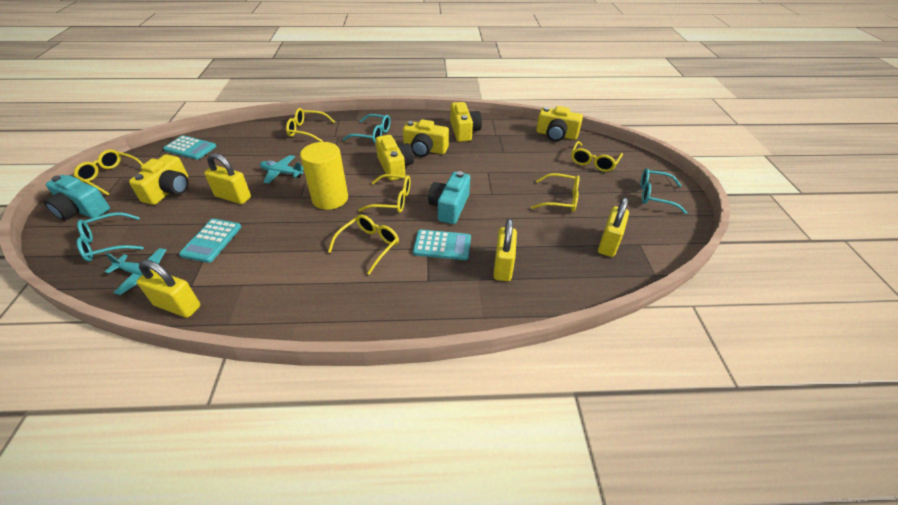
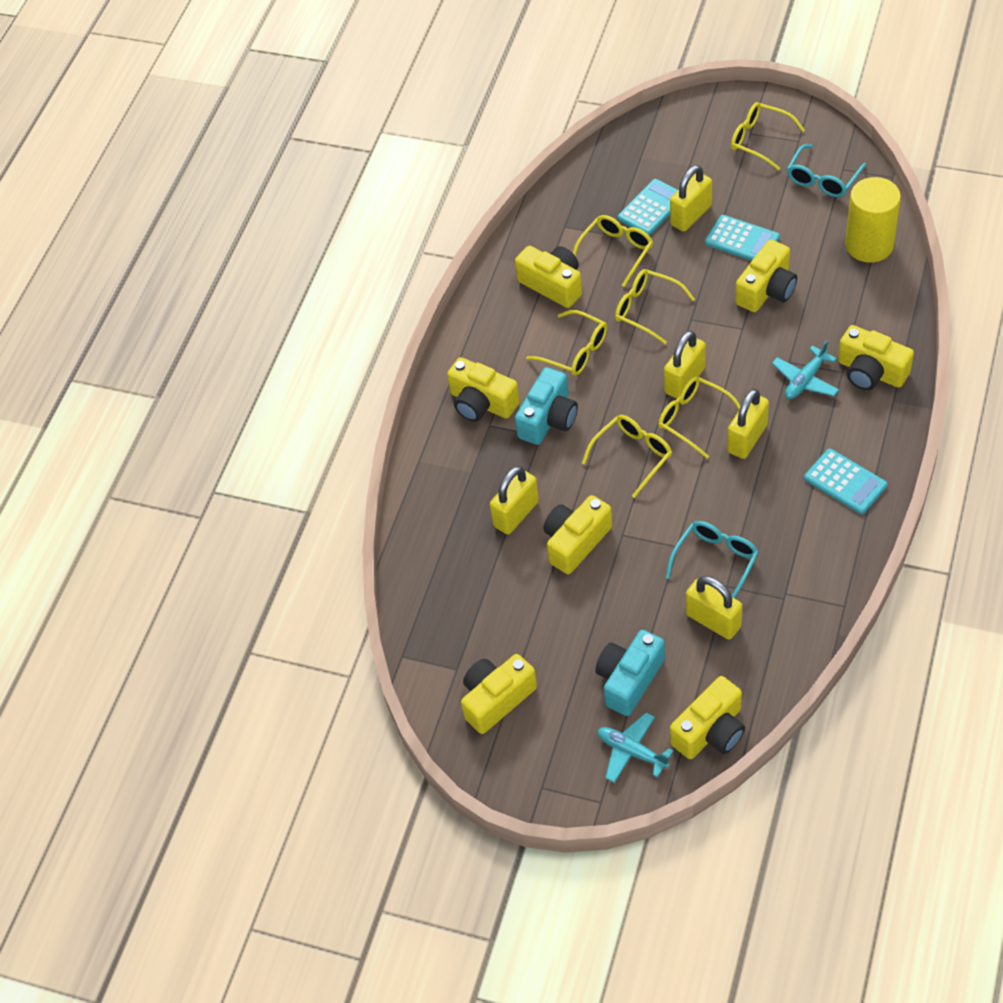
turquoise glasses: [77,212,144,261] [343,114,390,144] [641,168,687,214] = 3 -> [666,521,759,598] [787,144,866,197] = 2
yellow camera: [129,154,188,205] [376,135,414,181] [403,119,449,157] [450,102,482,142] [536,106,583,142] = 5 -> [447,357,520,422] [461,654,537,734] [515,246,582,308] [543,495,612,574] [670,676,745,759] [735,240,797,312] [838,325,914,390] = 7
yellow padlock: [137,260,200,318] [204,153,251,204] [493,219,517,281] [598,197,629,257] = 4 -> [490,466,539,534] [664,330,706,399] [670,165,712,232] [686,576,742,640] [727,389,769,459] = 5

